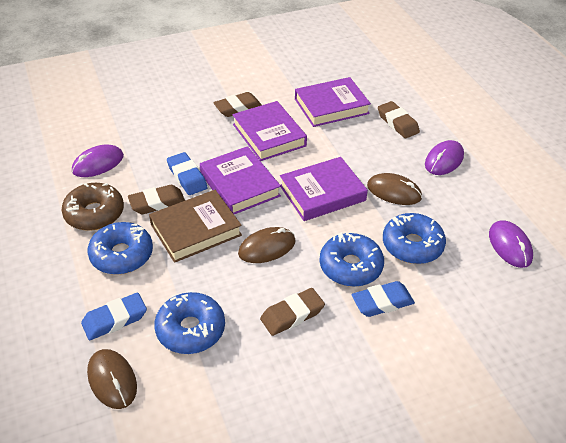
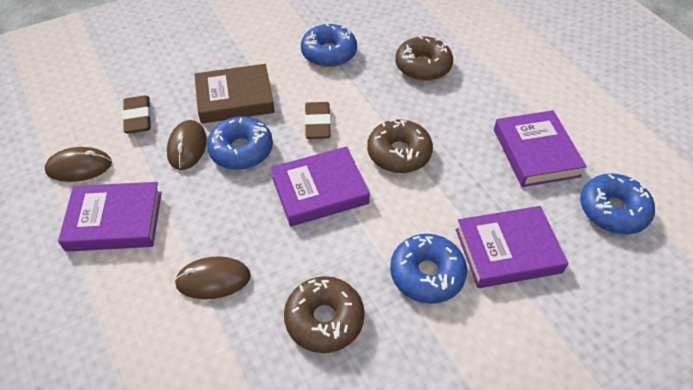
blue eraser: [81,292,147,340] [167,152,208,195] [352,281,415,317] = 3 -> none = 0
brown donut: [62,183,124,231] = 1 -> [284,276,365,353] [367,119,433,173] [395,36,453,81] = 3
brown eraser: [128,185,185,214] [213,92,262,117] [260,288,325,336] [378,101,420,138] = 4 -> [122,95,151,134] [305,102,331,139] = 2
purple mouse: [72,145,124,177] [425,140,464,175] [489,220,533,268] = 3 -> none = 0

